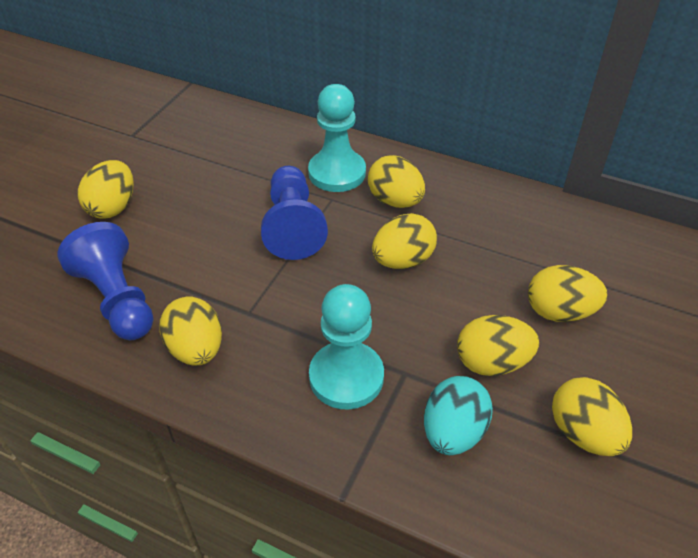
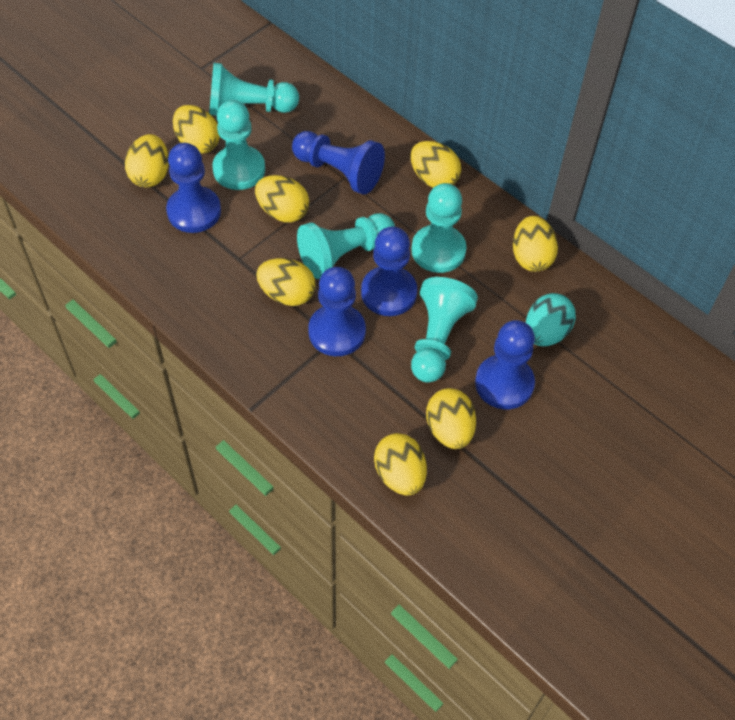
blue pawn: [57,222,153,340] [261,166,328,260] = 2 -> [166,143,221,233] [292,131,385,195] [308,267,366,356] [361,226,417,316] [475,320,535,409] = 5
turquoise pawn: [308,84,366,192] [309,284,384,410] = 2 -> [209,63,299,116] [212,100,265,190] [297,213,395,279] [411,183,467,273] [411,277,478,383] = 5
yellow egg: [78,160,134,219] [159,297,222,365] [368,155,425,208] [372,213,437,269] [457,315,539,376] [528,265,607,322] [552,377,632,456] = 7 -> [125,134,169,188] [173,105,220,154] [255,175,309,223] [256,258,316,306] [374,433,427,496] [410,141,461,188] [426,388,476,449] [513,216,558,272] = 8

